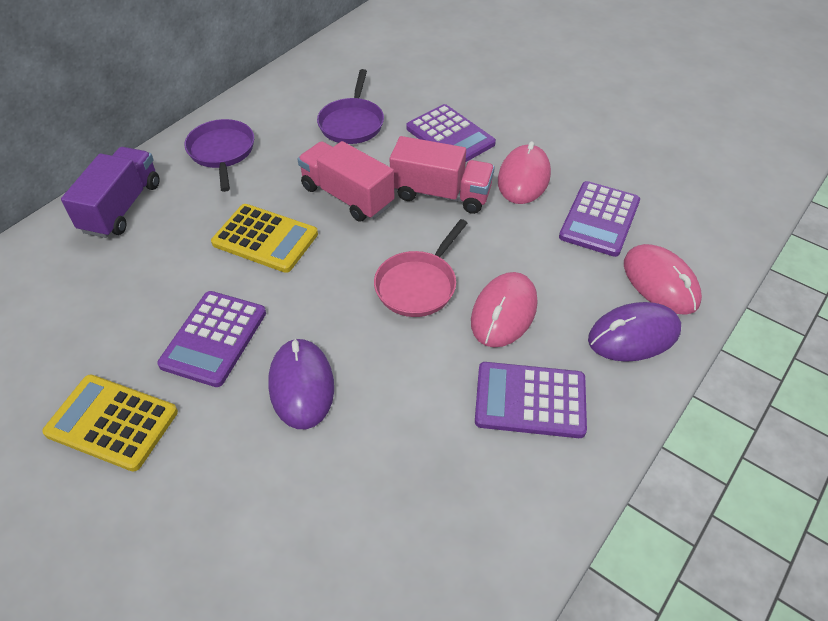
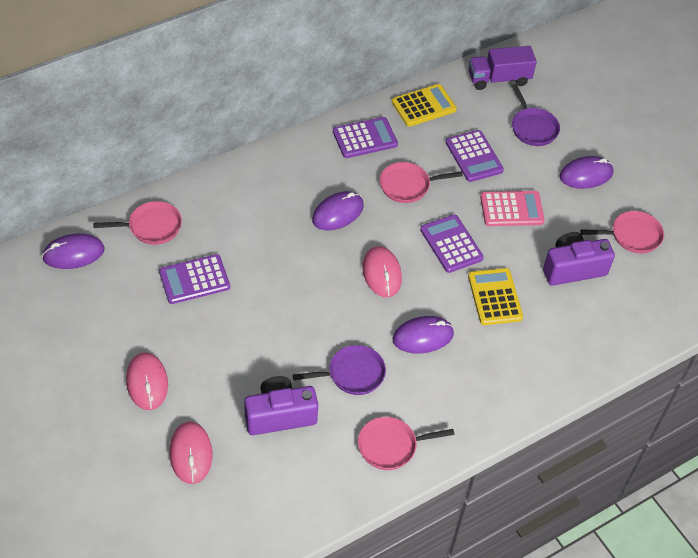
pink calculator: none = 0 -> [480,191,545,226] = 1
pink pan: [374,219,468,317] = 1 -> [93,201,182,245] [358,417,455,470] [380,162,463,203] [580,211,664,254] = 4
pink truck: [297,141,395,222] [390,136,495,214] = 2 -> none = 0
purple camera: none = 0 -> [244,376,318,435] [543,232,615,286] = 2
purple mouse: [268,338,334,429] [588,302,681,362] = 2 -> [42,233,105,269] [312,191,364,230] [393,316,454,354] [560,156,613,189] = 4

